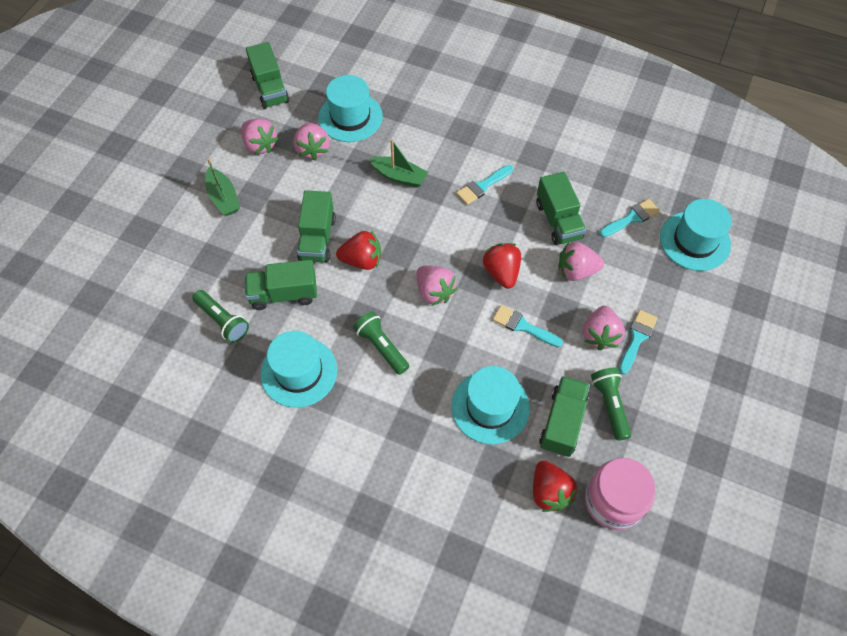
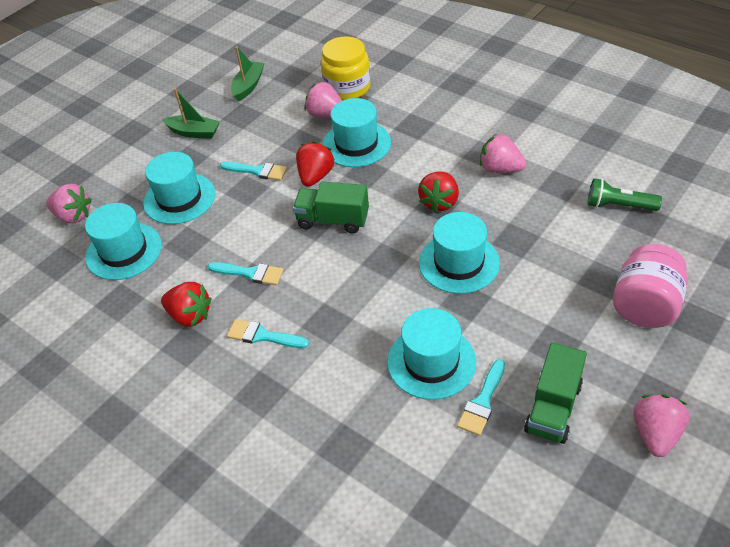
green flashlight: [192,290,249,343] [353,311,409,375] [591,368,631,441] = 3 -> [588,178,662,211] = 1
green truck: [245,260,317,310] [246,42,290,109] [297,191,336,262] [536,172,586,245] [539,376,590,457] = 5 -> [293,182,369,234] [524,343,587,444] = 2
pink strawberry: [241,119,279,154] [294,123,330,160] [416,266,457,306] [559,242,604,281] [583,306,625,350] = 5 -> [46,184,92,223] [305,82,342,118] [480,134,526,173] [633,394,690,457] = 4
turquoise hat: [260,331,337,408] [318,75,383,142] [451,366,530,444] [660,199,732,271] = 4 -> [85,203,162,280] [143,152,215,224] [322,98,391,167] [387,308,476,400] [419,212,500,294] = 5
yellow jar: none = 0 -> [321,36,371,100] = 1

